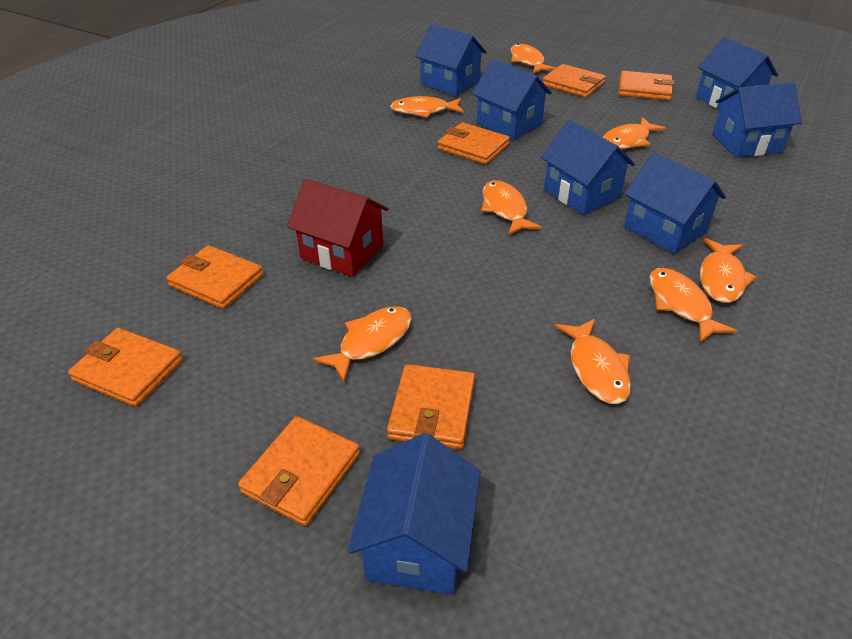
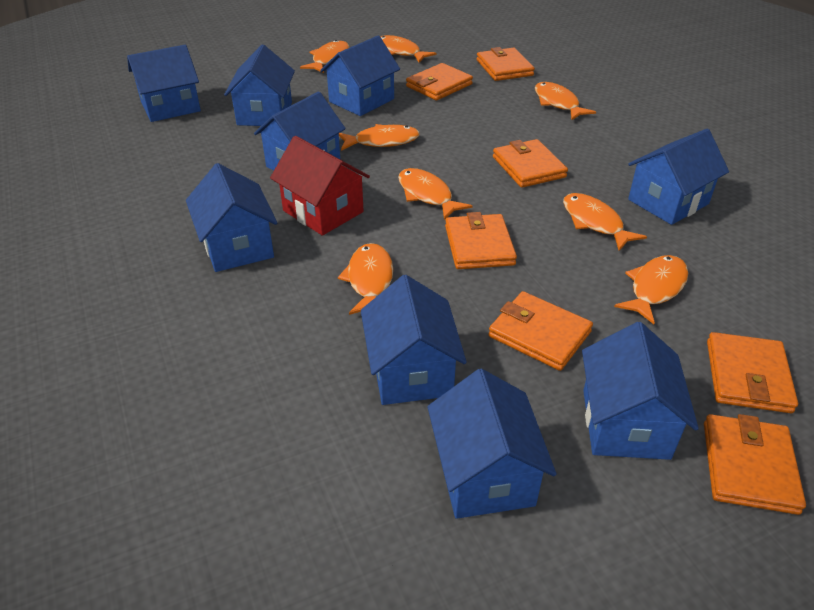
blue house: [348,433,480,595] [415,24,487,96] [472,59,552,140] [541,120,635,215] [624,153,726,254] [696,37,778,110] [712,82,802,157] = 7 -> [127,45,201,122] [186,163,277,272] [224,45,295,126] [254,91,346,171] [320,36,400,116] [361,275,467,405] [427,369,556,519] [582,322,699,460] [628,129,729,225] = 9

